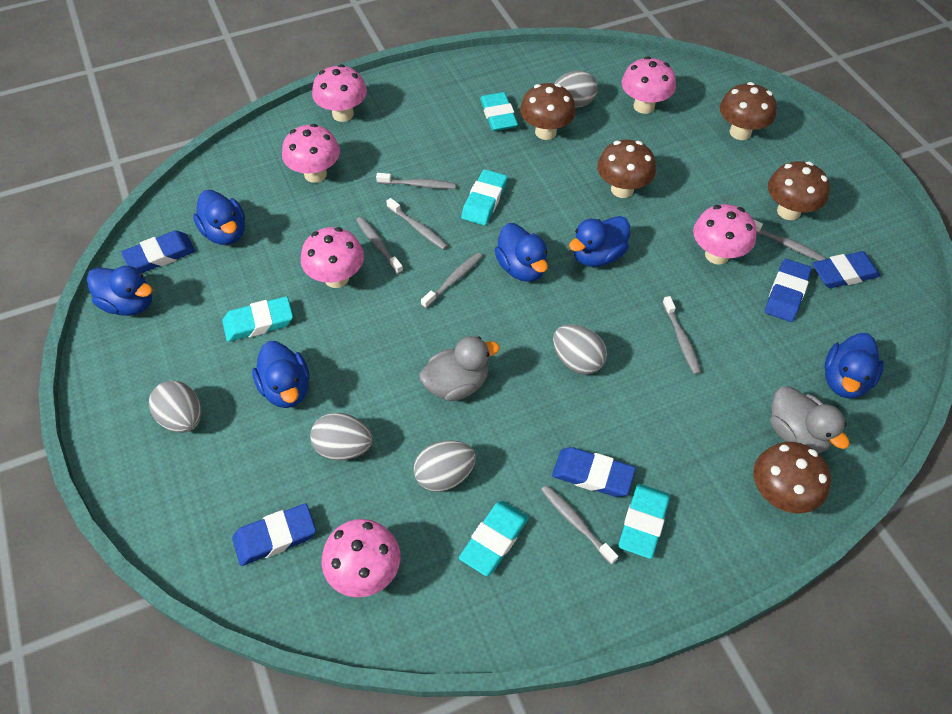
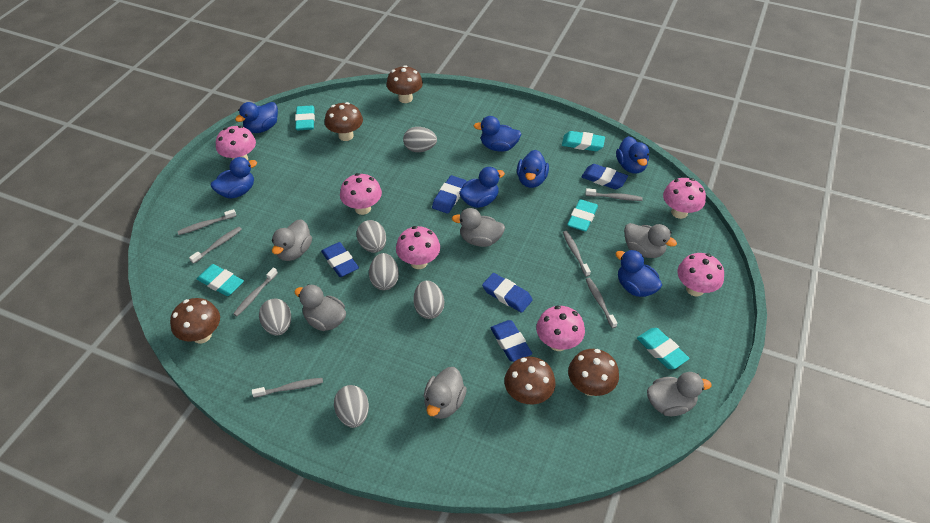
blue duck: [87,266,152,316] [193,190,245,245] [252,341,310,408] [494,223,548,282] [569,216,630,267] [825,333,884,398] = 6 -> [211,157,257,199] [235,102,278,133] [459,167,505,208] [473,116,521,152] [517,150,549,188] [615,250,662,297] [616,136,649,174] = 7
grey duck: [419,336,500,401] [770,386,850,453] = 2 -> [272,219,312,261] [294,284,346,331] [424,367,467,419] [452,208,505,247] [624,223,677,258] [647,372,711,416] = 6
grey egg: [149,381,201,433] [310,413,373,460] [414,440,476,492] [553,324,607,375] [554,70,598,108] = 5 -> [259,299,291,336] [334,385,369,428] [356,220,386,253] [369,253,399,290] [403,127,437,152] [413,280,444,319] = 6

